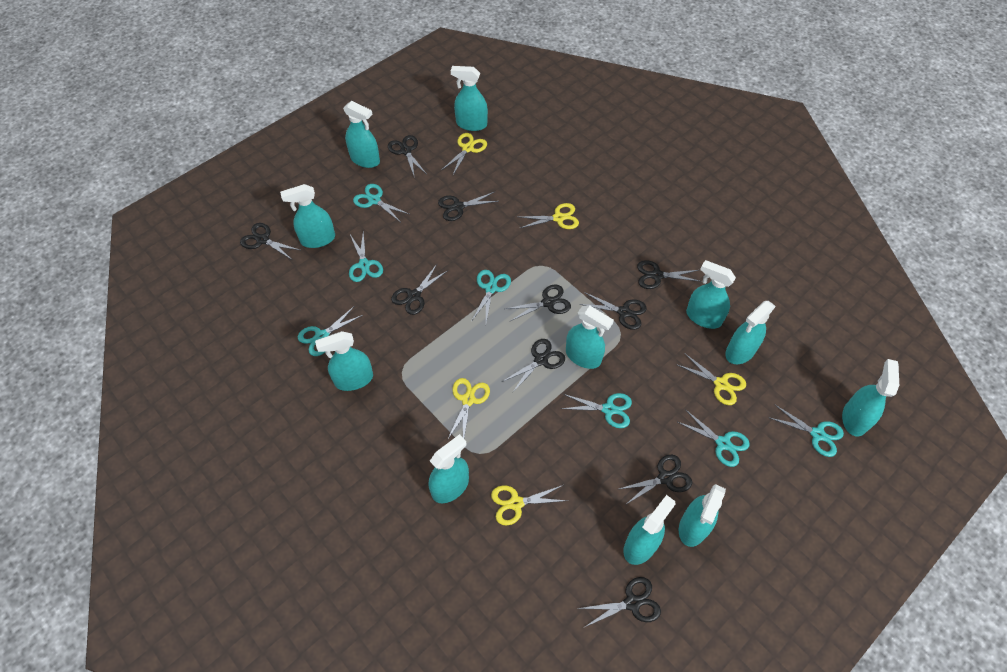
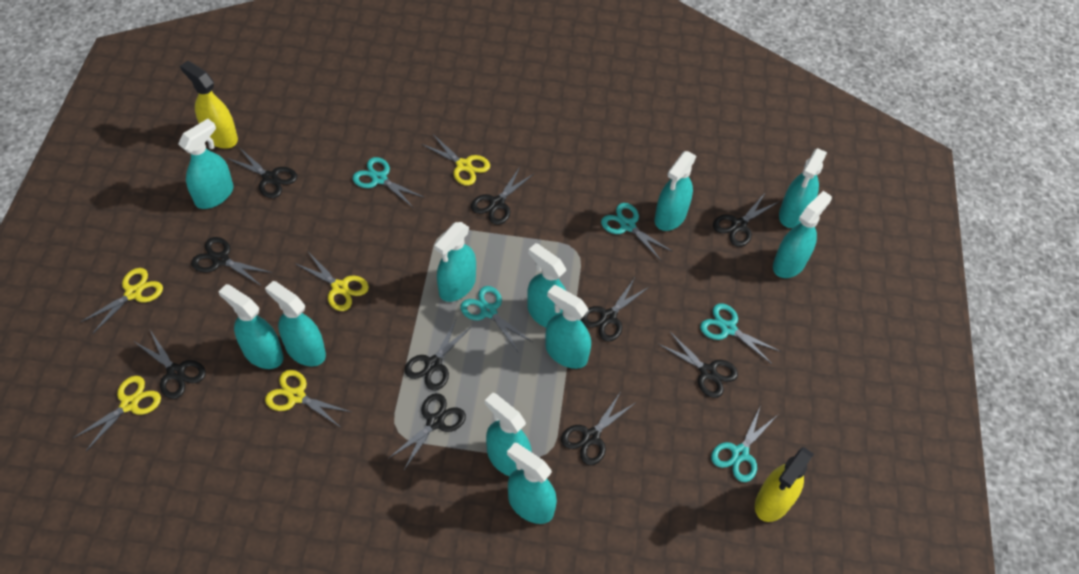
turquoise scissors: [298,307,363,356] [349,231,383,282] [353,184,409,222] [471,270,511,322] [561,393,632,428] [678,409,749,467] [770,405,844,457] = 7 -> [352,157,425,208] [460,286,532,353] [601,203,673,261] [700,303,781,364] [711,405,778,482] = 5
yellow spray bottle: none = 0 -> [180,61,238,149] [755,447,814,522] = 2

